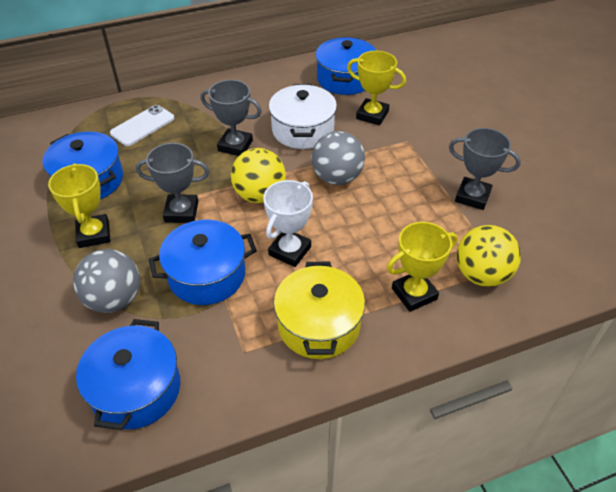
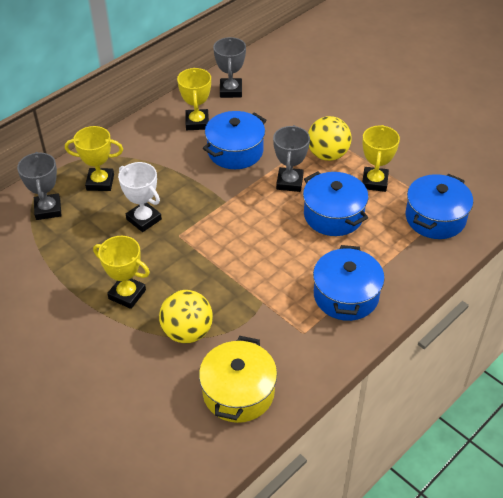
grey ball: [73,249,140,313] [311,131,365,185] = 2 -> none = 0
white phone: [110,105,175,146] = 1 -> none = 0
white pot: [269,84,337,149] = 1 -> none = 0
yellow trophy: [48,163,110,248] [347,51,406,125] [387,222,458,312] = 3 -> [65,126,123,191] [93,236,150,309] [177,68,211,130] [362,125,400,192] = 4

